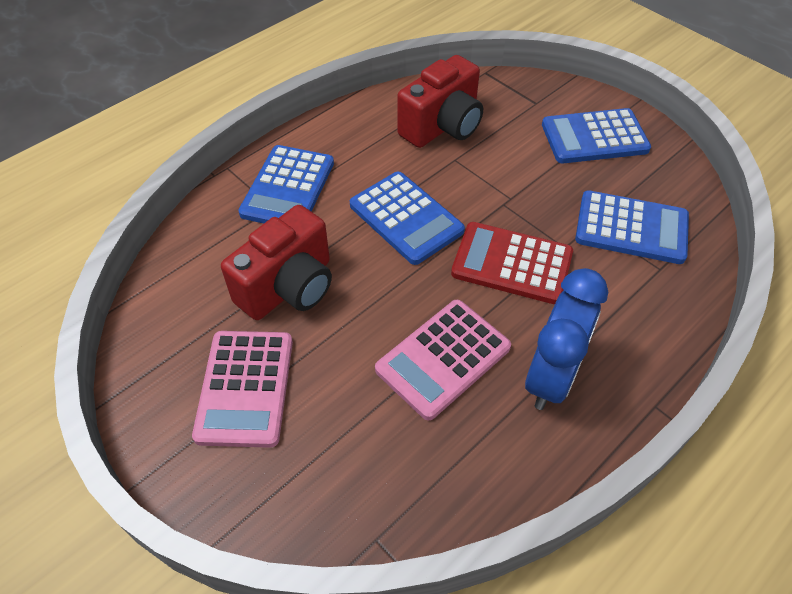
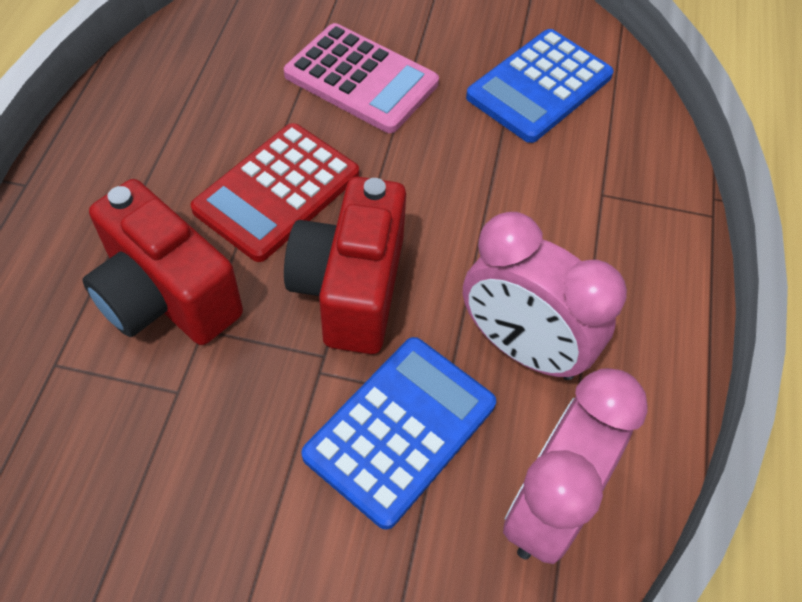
blue calculator: [238,145,334,223] [350,172,465,265] [542,108,651,163] [575,191,689,264] = 4 -> [301,337,496,530] [466,29,614,143] = 2
blue clock: [525,268,608,410] = 1 -> none = 0
pink calculator: [192,331,293,448] [375,300,511,421] = 2 -> [284,23,439,133] = 1
pink clock: none = 0 -> [463,212,627,380] [503,368,647,564] = 2

